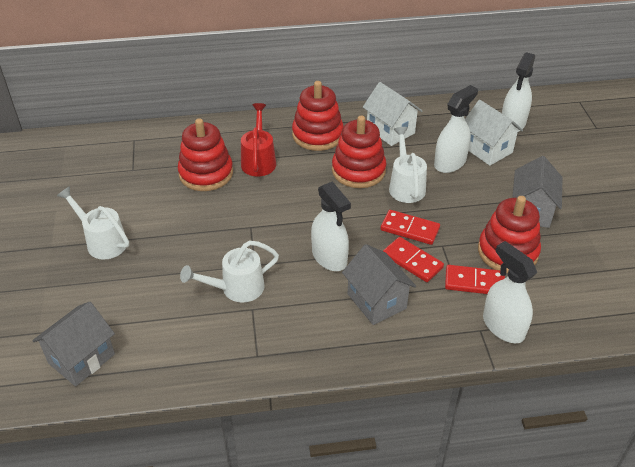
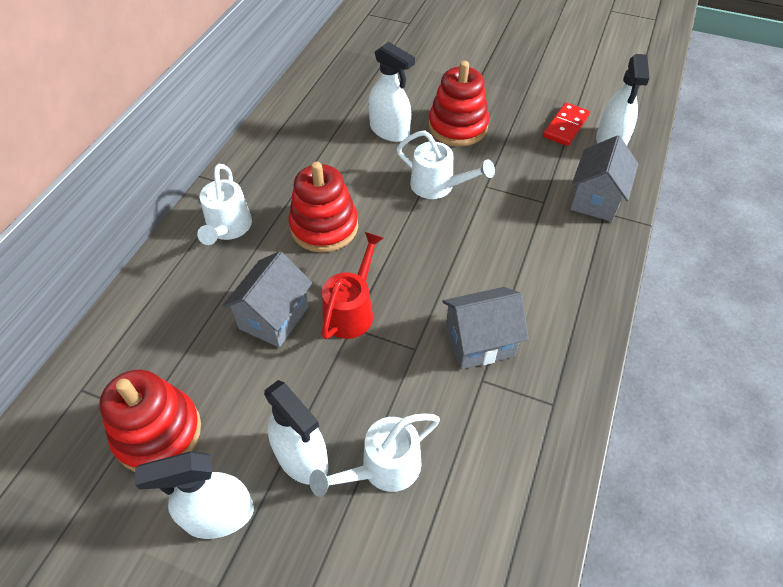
red domino: [381,210,440,245] [383,237,444,282] [445,265,505,294] = 3 -> [543,103,590,146] = 1
red stacking toy: [178,118,233,191] [292,81,344,151] [332,116,386,188] [478,196,541,273] = 4 -> [99,369,201,472] [288,162,358,253] [428,61,489,146] = 3
white house: [363,82,422,146] [465,100,523,166] = 2 -> none = 0

